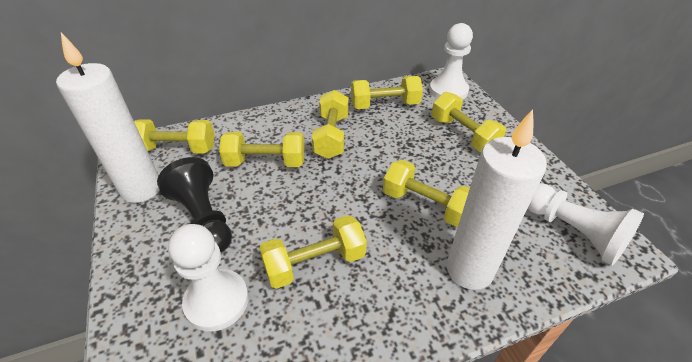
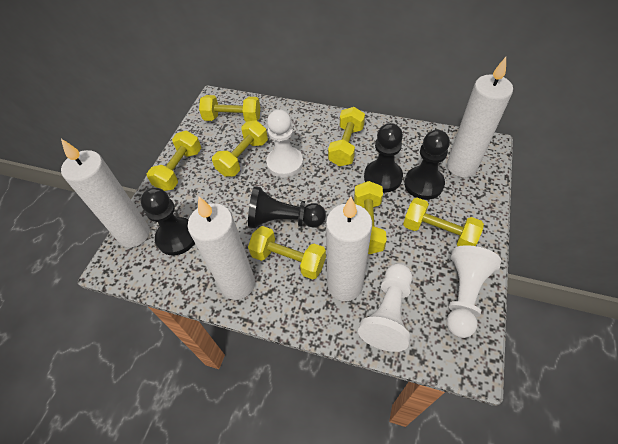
black pawn: [157,157,232,252] = 1 -> [141,188,195,255] [248,186,326,228] [364,123,403,193] [404,130,450,200] = 4
white candle: [56,33,159,203] [447,109,547,290] = 2 -> [61,139,150,248] [188,197,255,300] [326,197,372,301] [447,57,513,178] = 4

